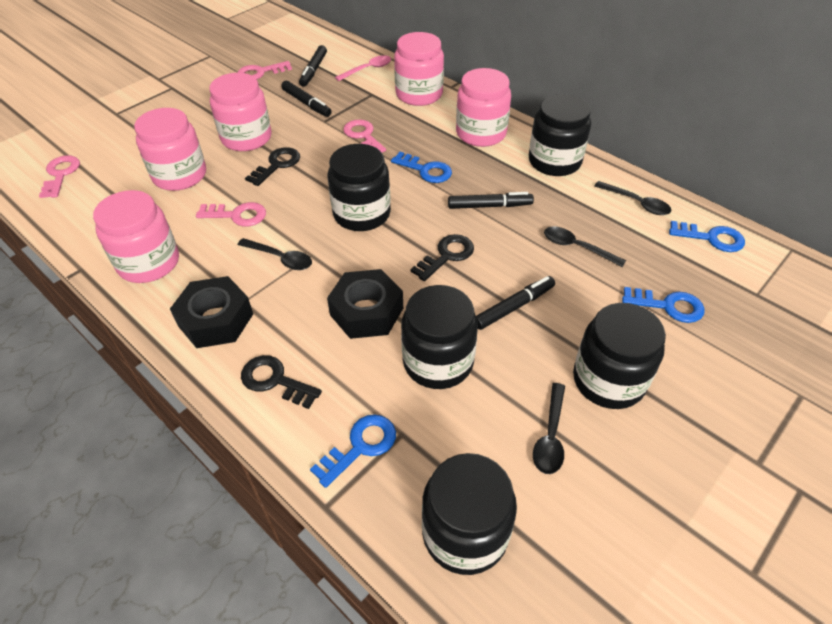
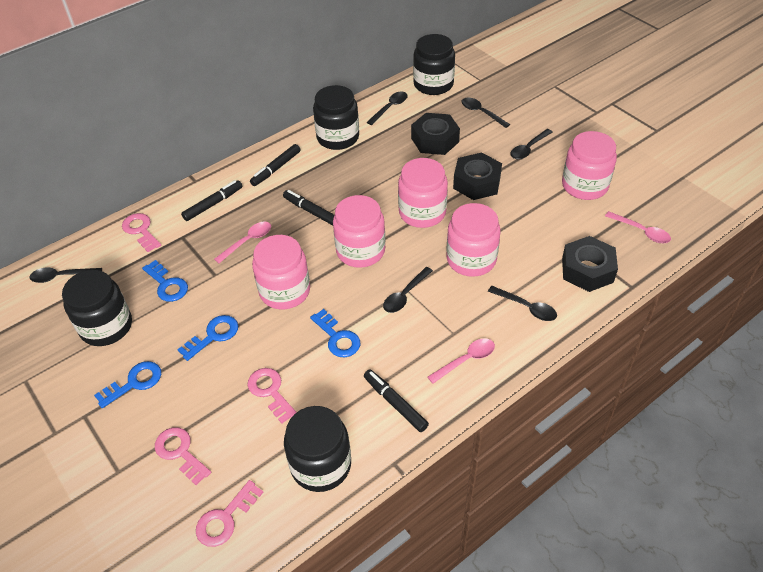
black jar: [328,144,391,231] [401,285,478,389] [422,453,517,575] [529,94,591,176] [573,303,666,409] = 5 -> [62,270,132,346] [284,406,351,492] [313,85,359,150] [413,34,455,95] = 4
black key: [241,355,322,409] [245,147,300,186] [410,234,474,281] = 3 -> none = 0
black nut: [170,276,253,348] [327,269,403,339] = 2 -> [411,113,460,155] [453,152,502,200] [562,236,618,292] = 3
black spoon: [238,238,312,270] [533,383,565,474] [544,226,626,267] [595,181,671,215] = 4 -> [30,267,102,283] [367,92,408,125] [383,267,433,313] [462,98,510,128] [488,286,557,321] [511,129,552,159] = 6
pink spoon: [335,55,391,81] = 1 -> [214,222,271,263] [428,339,495,384] [605,211,671,243] = 3

